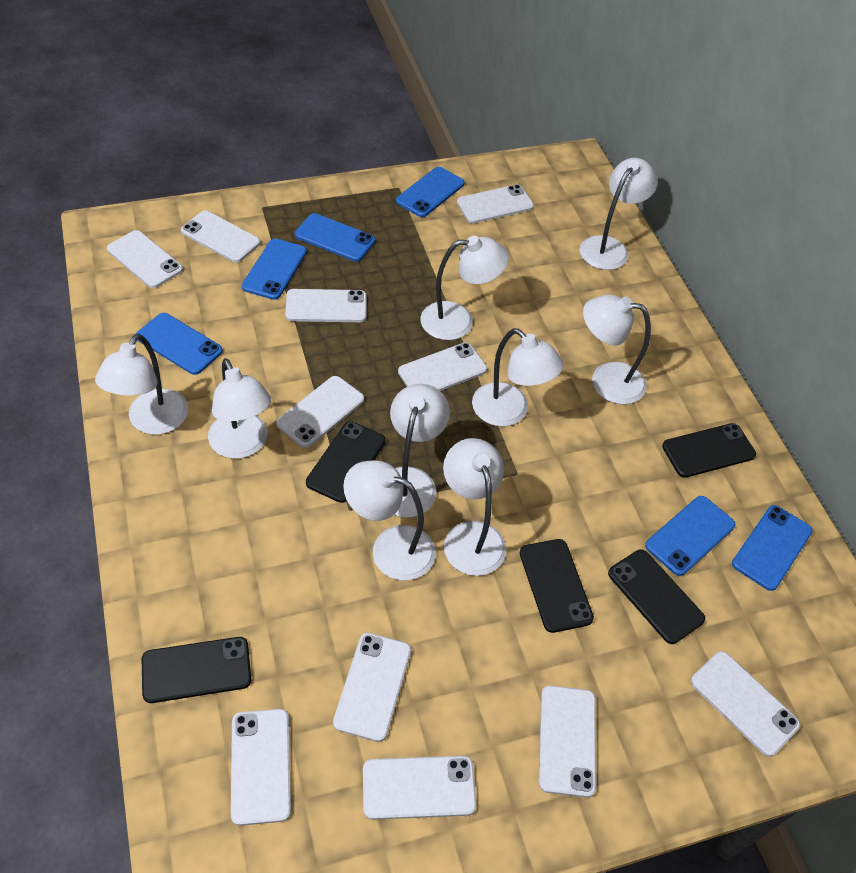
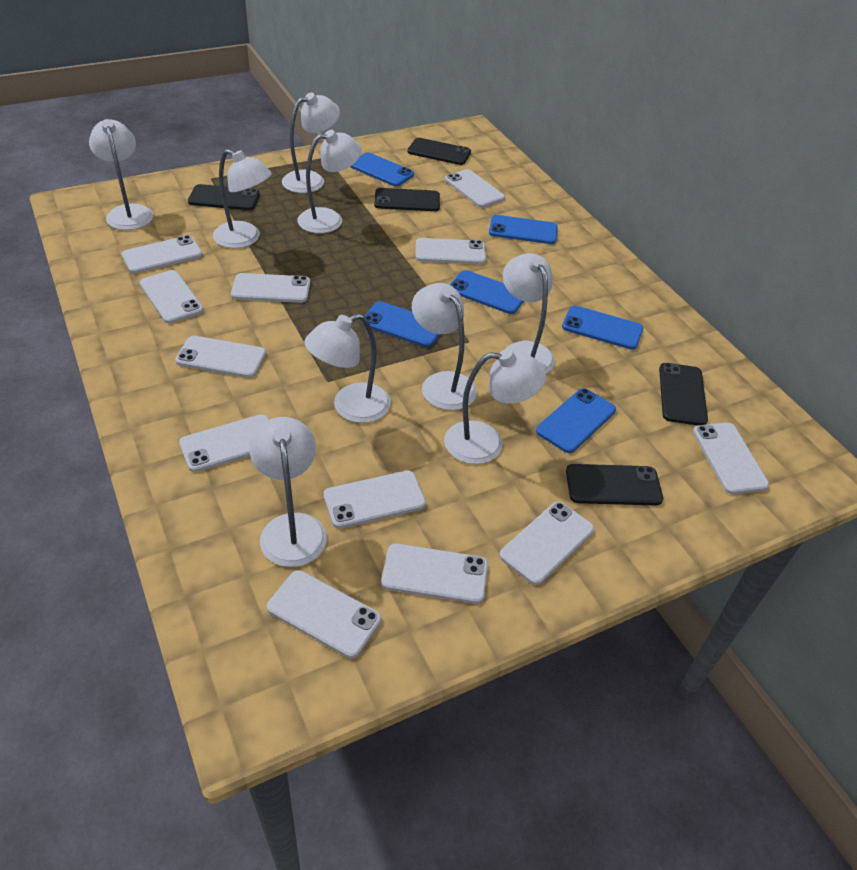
white phone: [107,230,183,288] [181,210,260,263] [231,709,291,826] [276,376,364,448] [285,289,367,322] [333,633,411,742] [363,756,476,820] [398,342,487,391] [457,184,534,223] [539,685,596,798] [691,651,800,757] = 11 -> [122,235,202,273] [140,270,203,323] [175,336,266,378] [179,414,269,472] [231,273,310,303] [267,570,381,658] [324,471,426,529] [381,544,488,604] [416,238,486,264] [445,169,505,207] [499,502,594,585] [693,423,769,494] = 12

